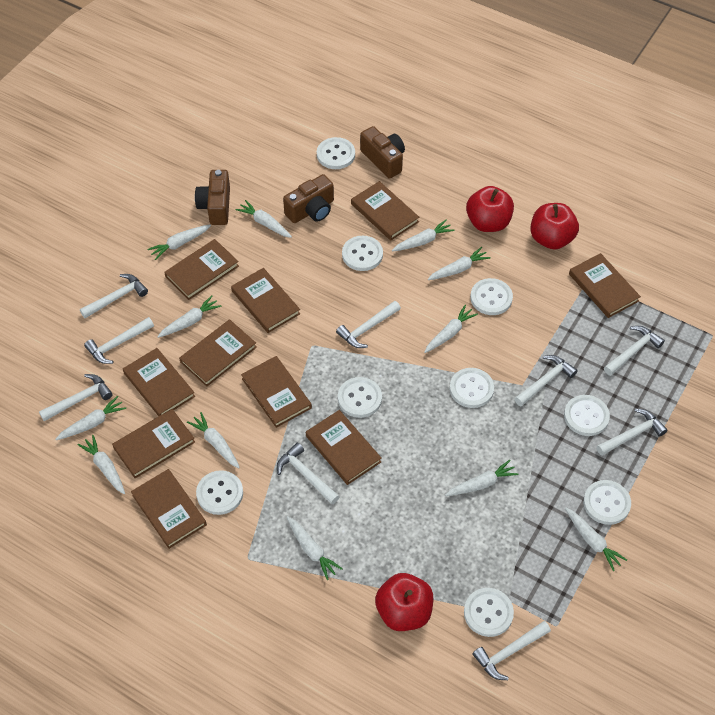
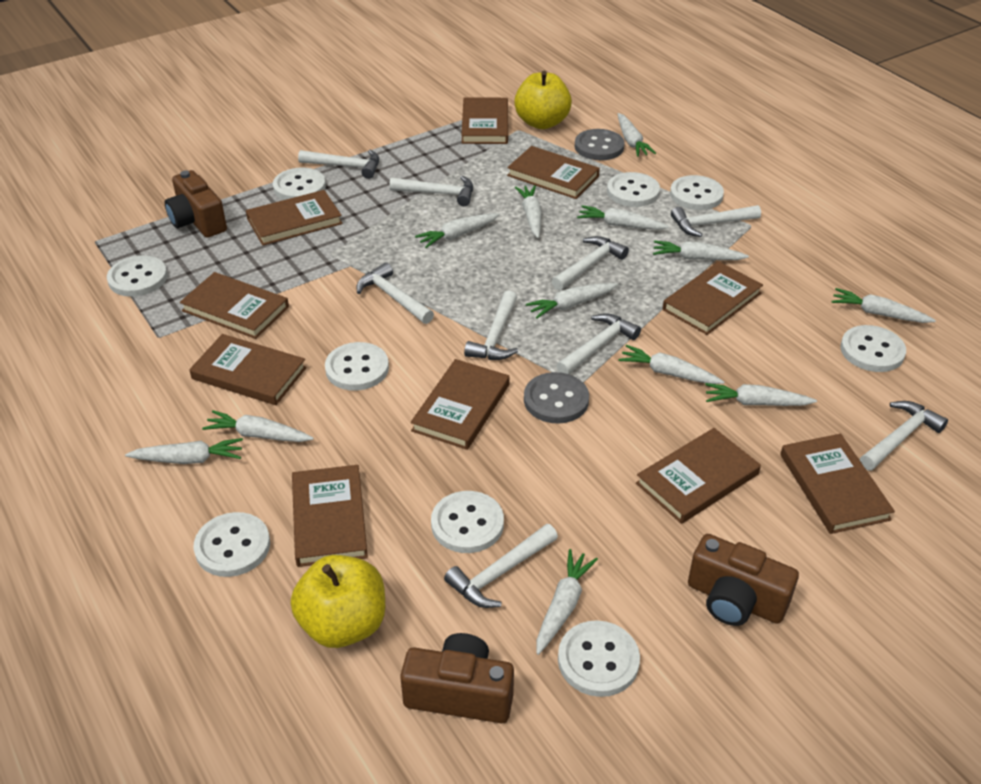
grey button: none = 0 -> [524,372,589,423] [575,129,625,160] = 2
red apple: [375,573,433,631] [466,186,514,232] [530,203,579,250] = 3 -> none = 0
yellow apple: none = 0 -> [291,555,385,648] [514,71,572,129] = 2

